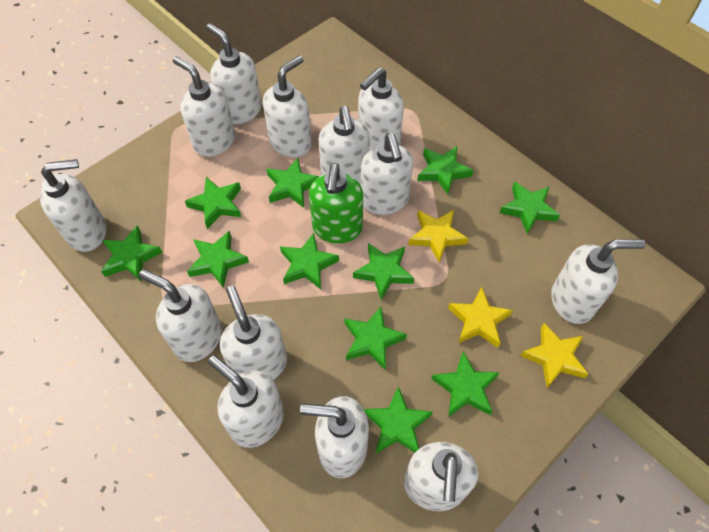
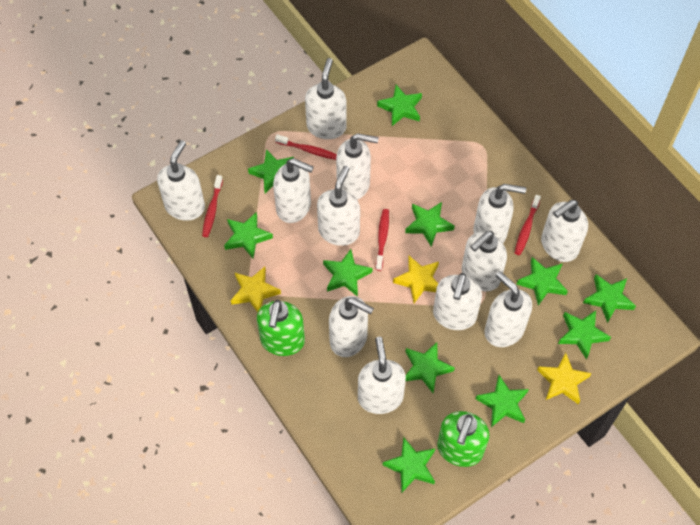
green soap dispenser: [309,163,363,243] = 1 -> [257,300,305,356] [437,411,489,467] = 2
red toothbrush: none = 0 -> [202,175,223,237] [275,134,337,160] [376,209,389,271] [515,195,541,255] = 4
white soap dispenser: [40,159,106,252] [139,269,222,362] [173,56,235,157] [206,23,262,124] [208,355,284,448] [220,286,287,380] [263,55,312,157] [300,396,369,478] [319,106,370,184] [358,67,404,151] [361,133,413,215] [404,442,478,511] [551,239,646,324] = 13 -> [157,140,205,221] [273,158,314,223] [305,58,347,139] [317,166,360,246] [329,296,374,357] [336,133,379,200] [358,337,406,414] [433,273,482,330] [462,231,507,292] [473,184,526,243] [485,271,532,347] [541,200,588,262] = 12

